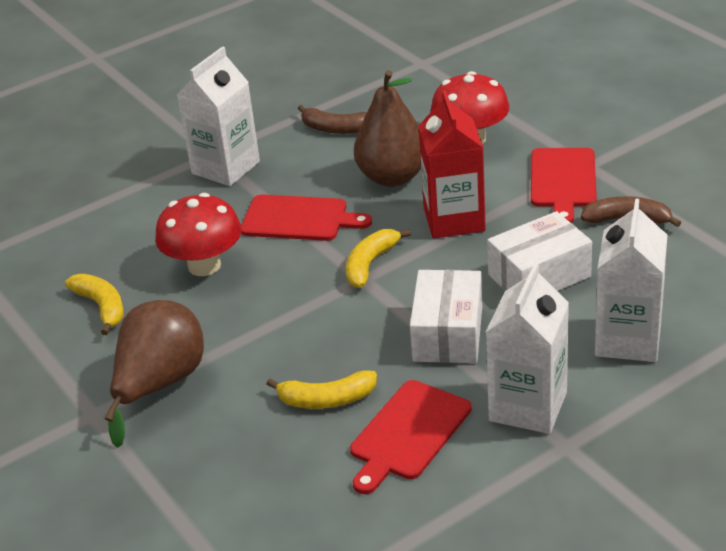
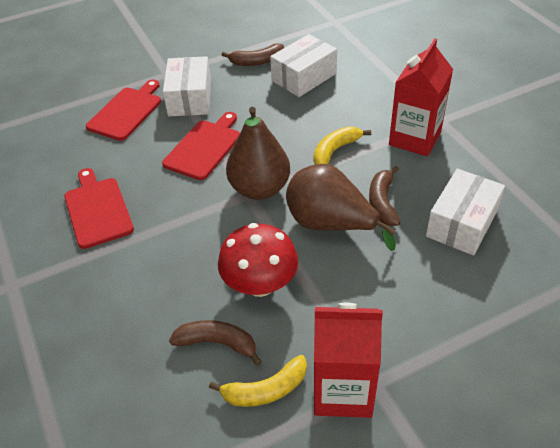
brown banana: [298,105,367,134] [581,196,681,227] = 2 -> [169,320,262,366] [222,43,284,66] [369,166,401,226] = 3
red carton: [418,90,486,238] = 1 -> [314,303,383,418] [389,38,453,156] = 2
red mushroom: [155,193,242,276] [431,71,509,145] = 2 -> [218,223,298,297] = 1
white box: [410,270,482,363] [487,211,592,291] = 2 -> [163,56,211,116] [270,34,337,97] [426,169,505,255] = 3
white carton: [177,46,260,186] [486,262,569,434] [595,198,667,362] = 3 -> none = 0
yellow banana: [65,274,124,335] [266,370,377,409] [346,229,411,288] = 3 -> [209,355,307,407] [314,126,371,165] = 2

